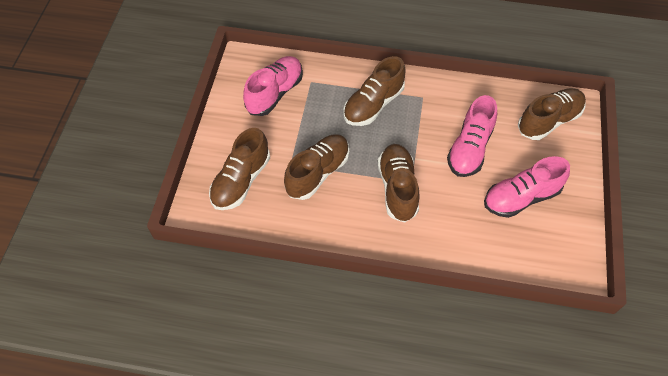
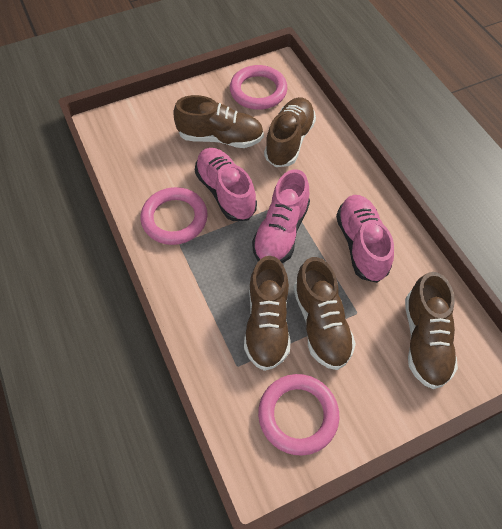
pink ring: none = 0 -> [141,187,208,245] [230,65,287,110] [258,374,339,456] = 3

